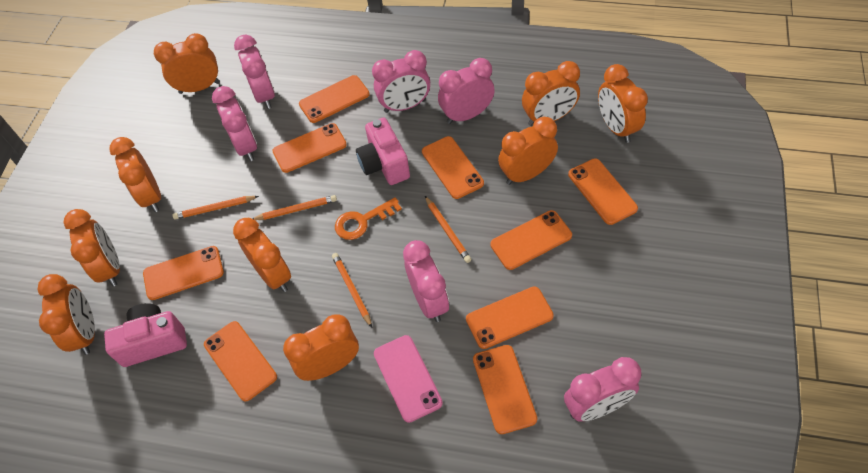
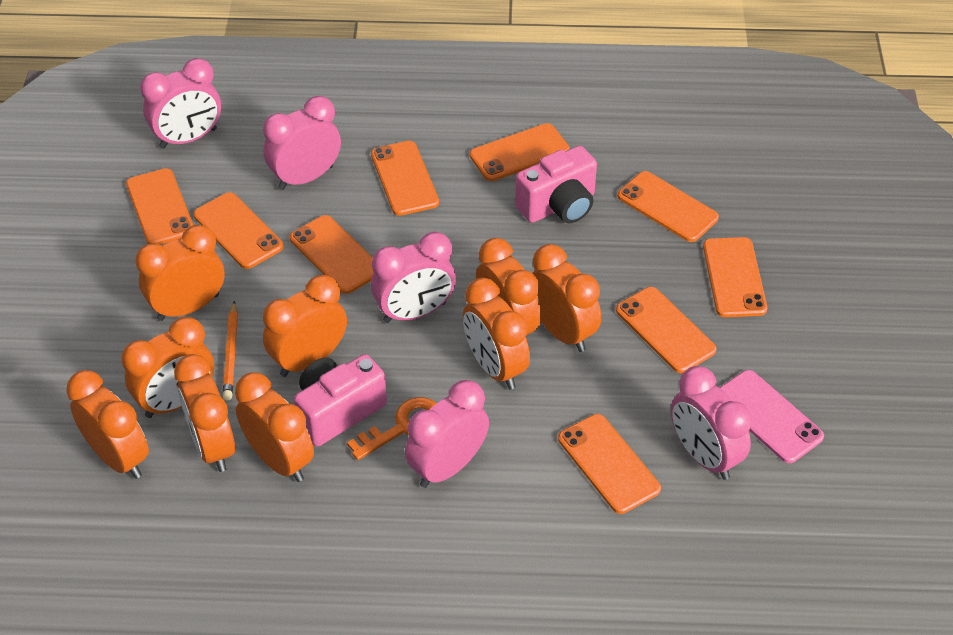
orange pencil: [173,196,259,220] [252,195,337,220] [332,253,372,328] [425,196,472,263] = 4 -> [223,301,238,401] = 1
pink clock: [212,86,257,161] [234,34,275,109] [372,50,430,113] [403,240,449,322] [438,58,495,124] [564,357,641,421] = 6 -> [140,58,221,149] [263,96,341,190] [371,232,456,323] [405,380,489,488] [671,366,752,480] = 5

